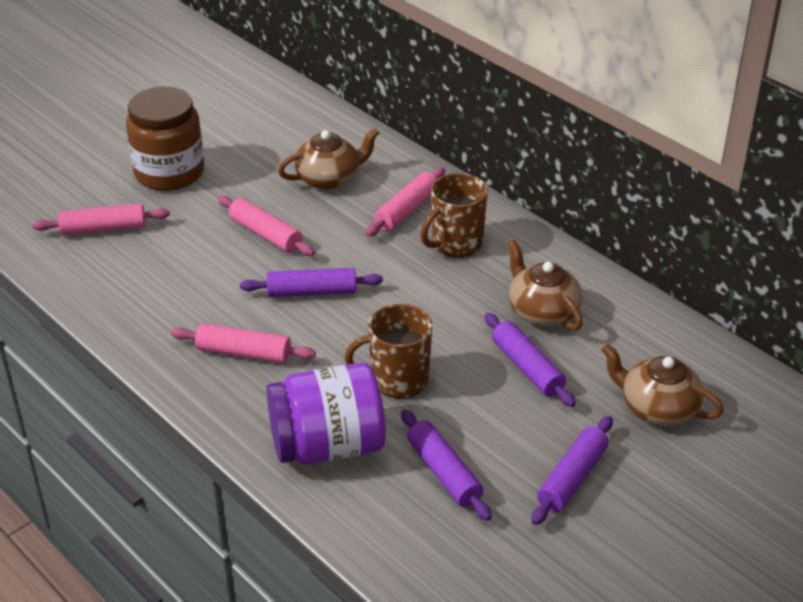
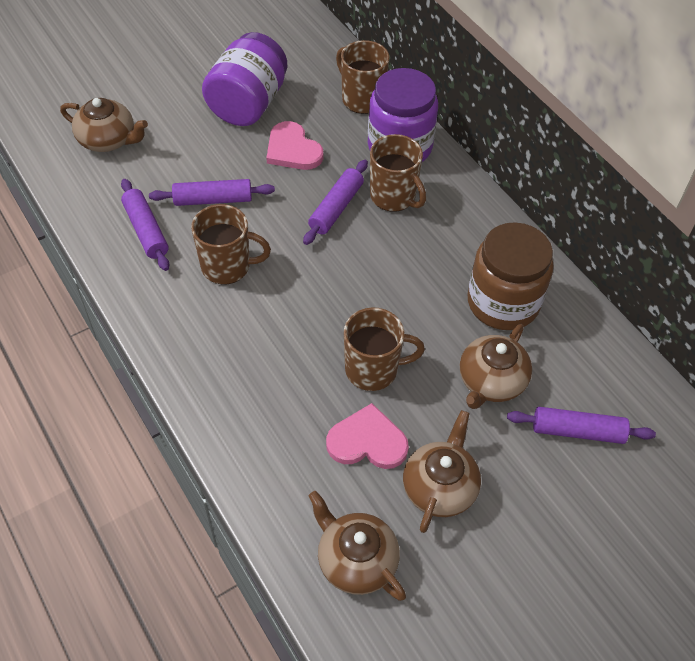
brown mug: [344,304,433,398] [420,173,488,257] = 2 -> [191,204,271,284] [336,40,390,114] [344,308,425,391] [370,134,426,212] = 4
brown teapot: [278,128,379,190] [507,240,583,331] [601,343,724,426] = 3 -> [60,98,148,152] [308,491,406,601] [403,410,481,533] [460,324,532,409] = 4
pink heart: none = 0 -> [267,121,323,170] [326,403,409,469] = 2
pink rolling pin: [33,203,170,235] [171,323,316,363] [218,195,315,256] [366,167,445,237] = 4 -> none = 0
purple jar: [266,362,386,464] = 1 -> [202,32,287,126] [368,68,438,162] = 2

